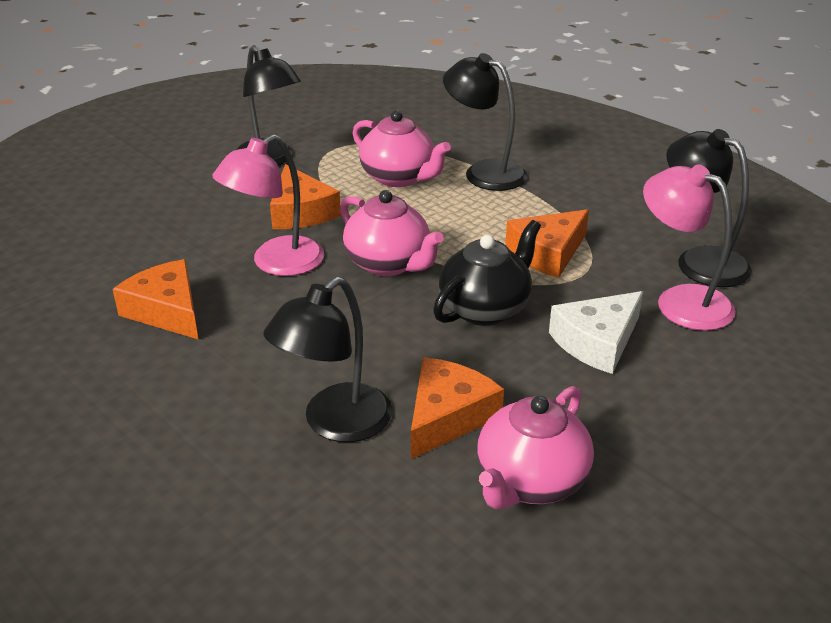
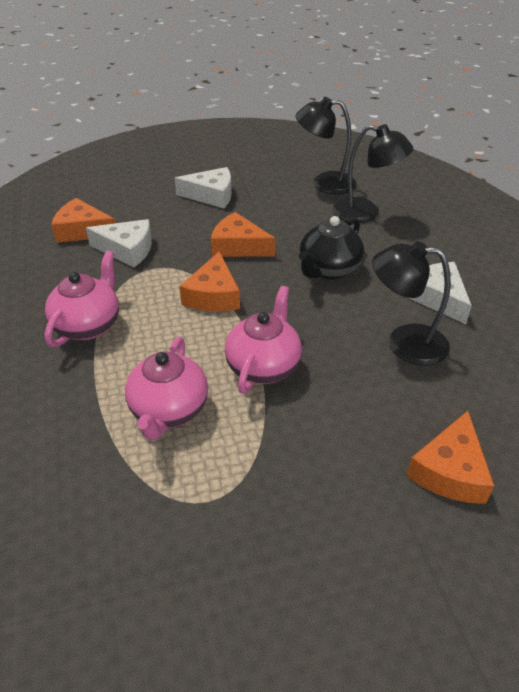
black lamp: [236,45,301,166] [264,277,392,442] [443,53,528,191] [666,129,752,287] = 4 -> [295,97,357,194] [333,124,413,223] [372,241,451,366] = 3
pink lamp: [212,134,324,276] [643,164,736,331] = 2 -> none = 0
white cheese: [549,291,643,374] = 1 -> [86,219,152,267] [175,167,232,208] [409,262,472,324] = 3

